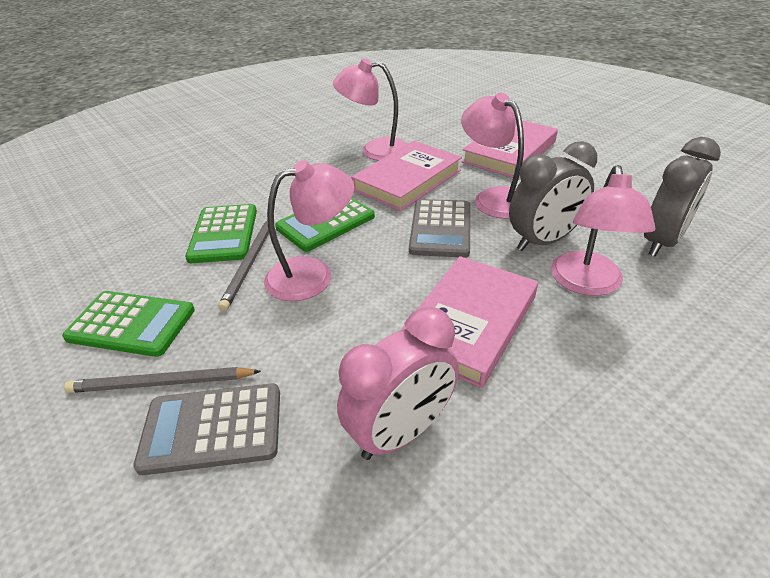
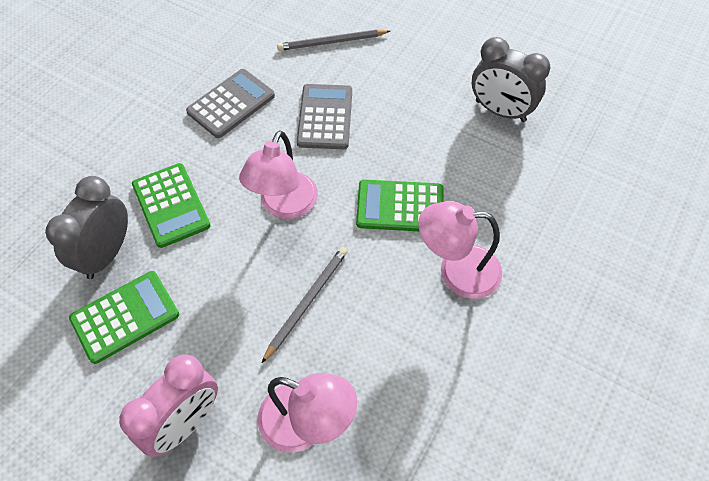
pink book: [351,141,462,211] [400,256,538,388] [462,120,558,178] = 3 -> none = 0
pink lamp: [264,160,354,301] [333,59,408,161] [461,93,524,219] [551,165,655,296] = 4 -> [239,131,318,219] [257,373,357,452] [418,201,502,299] = 3

